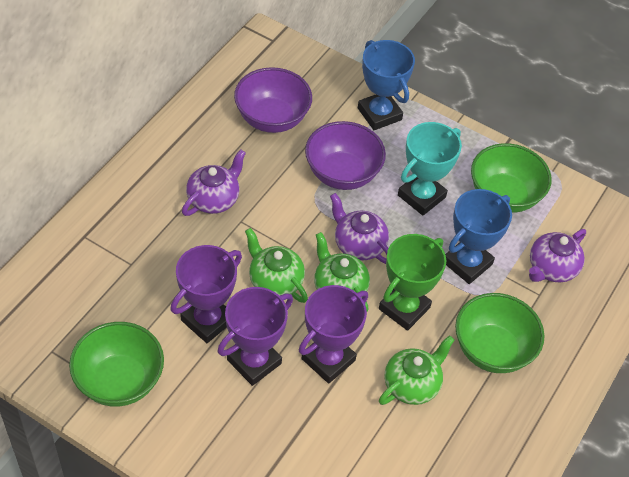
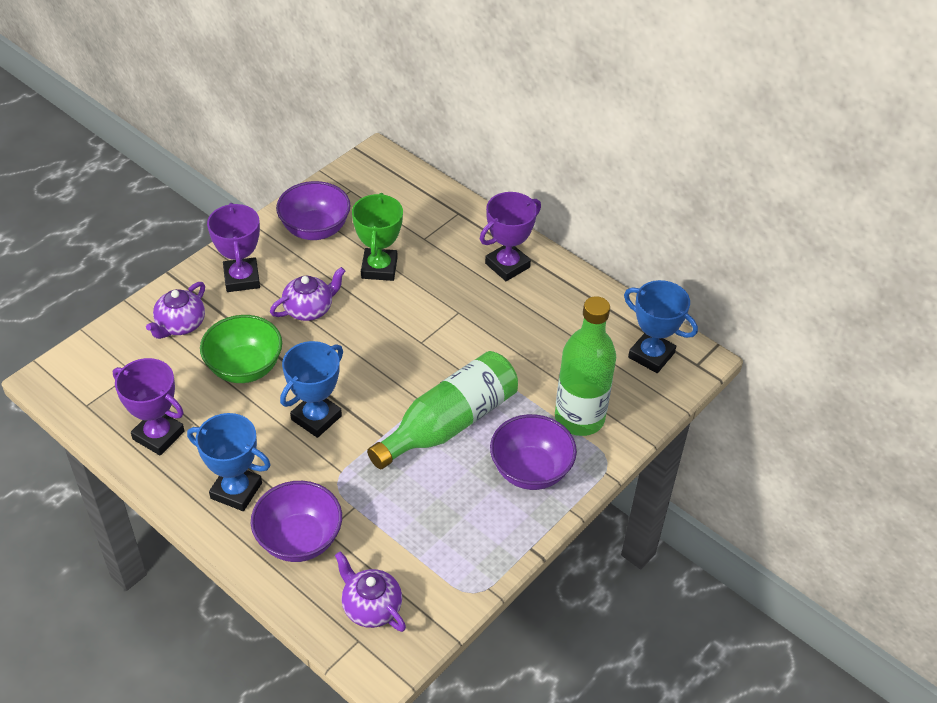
blue trophy: [358,40,415,130] [446,189,512,284] = 2 -> [187,413,271,511] [280,341,343,438] [624,280,698,373] = 3
green bottle: none = 0 -> [367,351,518,469] [555,296,616,436] = 2
green bowl: [69,322,164,407] [455,293,545,373] [471,143,552,213] = 3 -> [200,315,282,383] = 1
green teapot: [245,228,308,303] [314,232,370,311] [379,335,454,405] = 3 -> none = 0
purple bowl: [234,67,312,133] [305,121,386,190] = 2 -> [251,481,342,562] [276,181,351,240] [490,414,577,490] = 3
turquoise trophy: [398,122,462,215] = 1 -> none = 0

